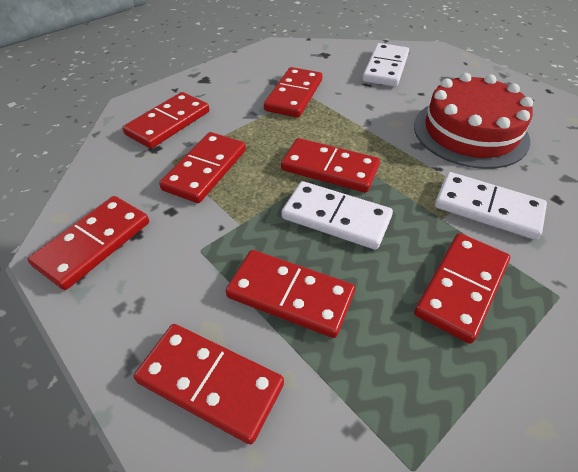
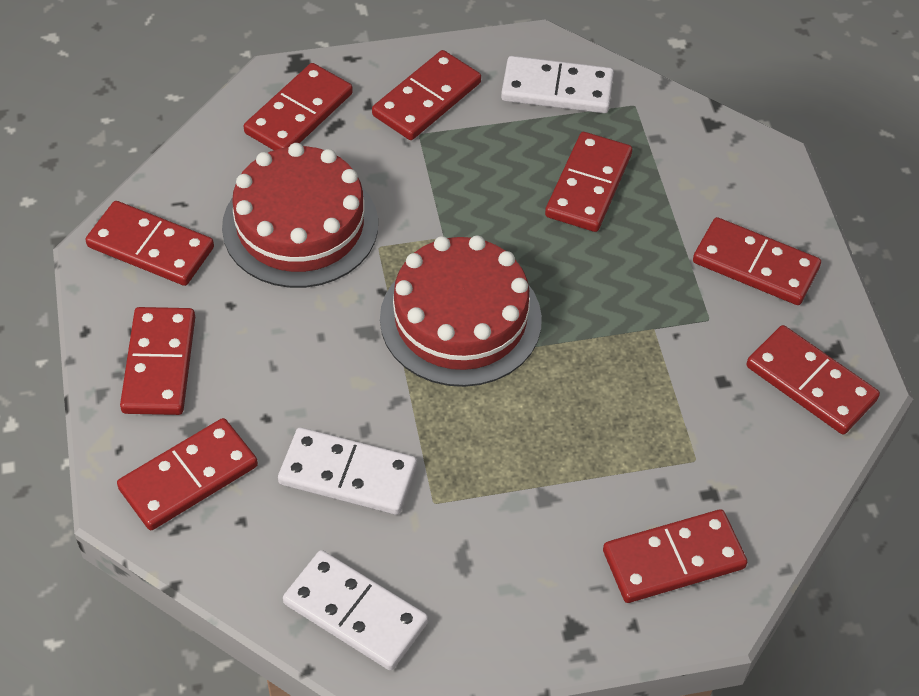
red cake: [414,73,533,169] = 1 -> [222,143,378,288] [380,236,542,387] = 2
red domino: [28,196,149,290] [122,92,209,149] [134,324,284,444] [159,132,246,203] [226,250,355,338] [264,67,323,118] [281,138,380,193] [414,233,510,344] = 8 -> [86,201,214,286] [117,418,258,530] [120,307,195,415] [244,63,353,150] [372,50,481,140] [545,132,632,232] [603,509,747,603] [693,217,821,305] [746,325,880,434] = 9

